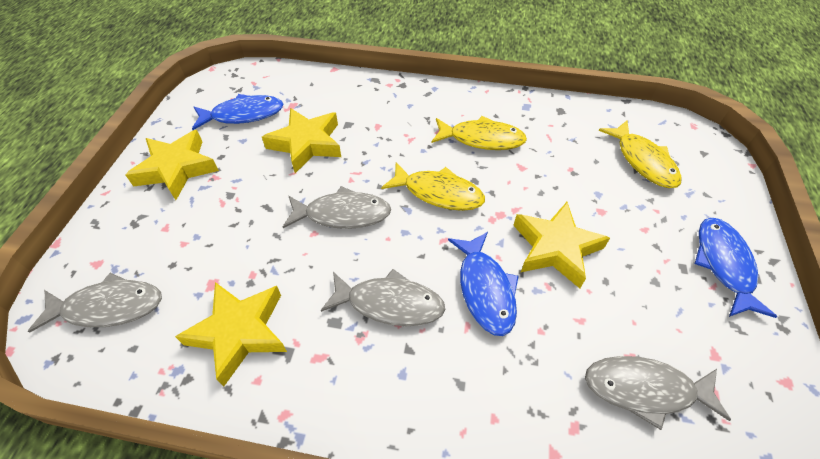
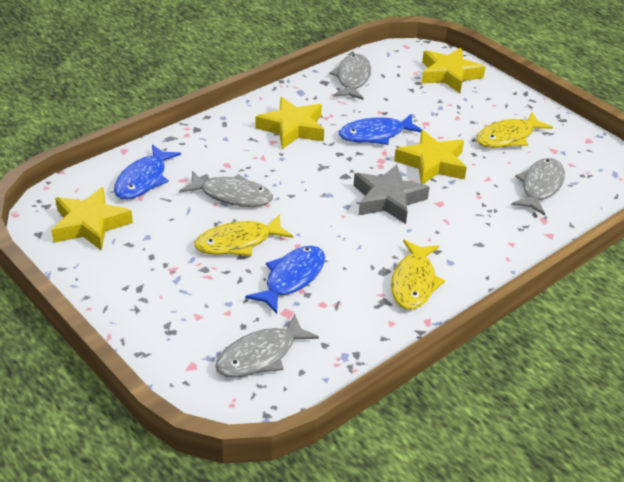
grey star: none = 0 -> [353,164,430,224] = 1

